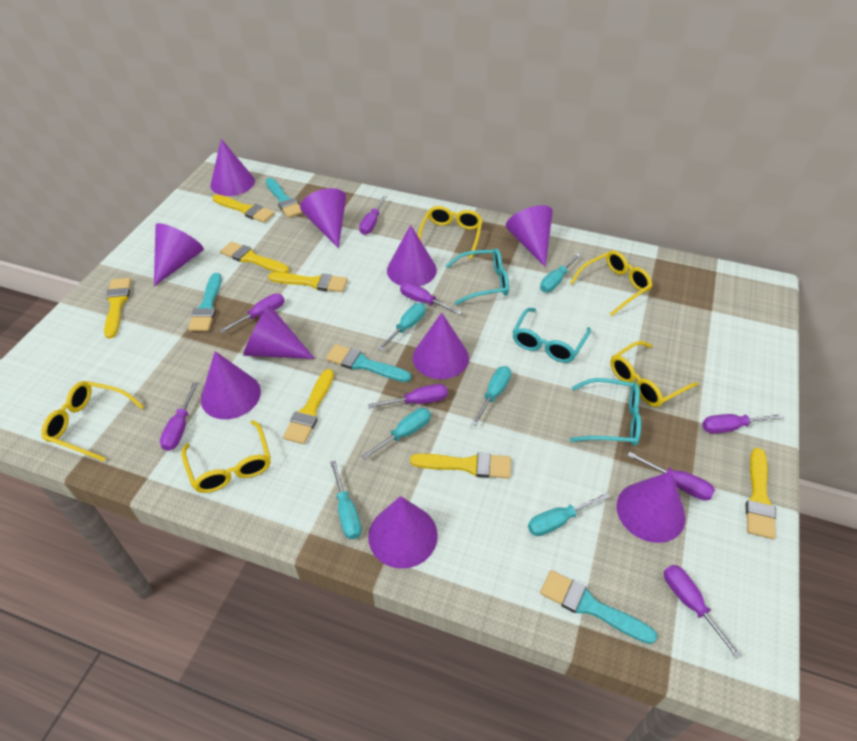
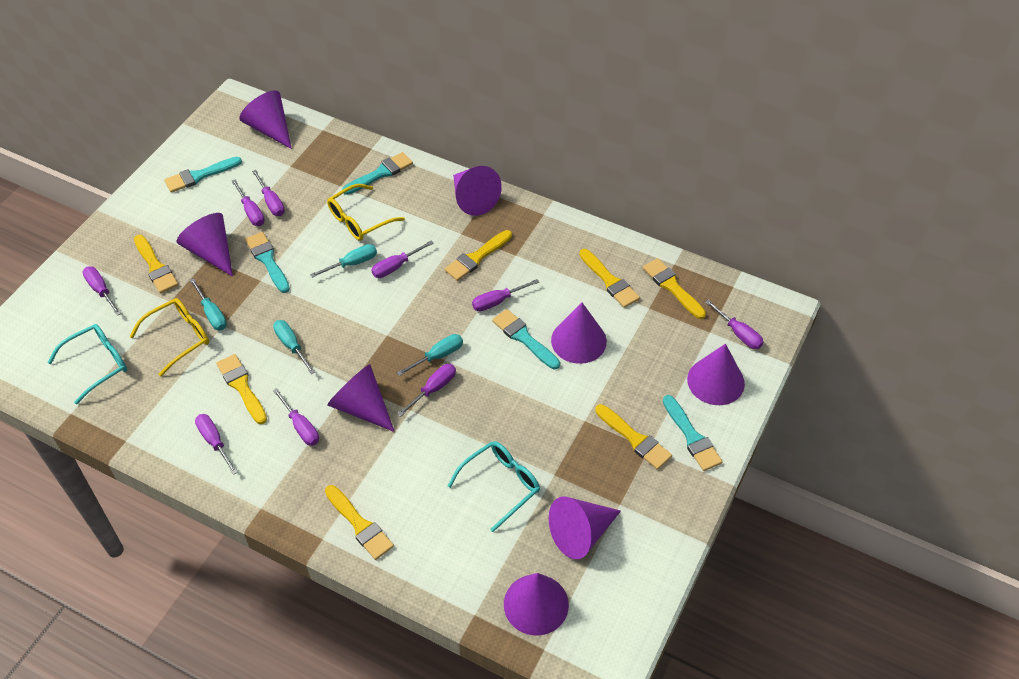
purple cone: [154,223,204,286] [201,351,261,419] [210,139,255,196] [243,305,315,359] [300,188,346,248] [368,496,438,569] [387,225,437,286] [413,313,469,379] [506,205,553,267] [616,471,686,543] = 10 -> [177,213,233,277] [239,90,292,149] [327,364,395,432] [453,166,502,216] [504,573,569,636] [549,496,621,559] [551,303,607,364] [687,344,745,405] = 8
purple screwdriver: [160,382,198,451] [220,293,284,333] [359,195,387,235] [368,384,448,408] [400,282,462,315] [627,452,715,500] [664,565,742,659] [702,414,784,434] = 8 -> [83,266,121,316] [195,414,238,475] [232,179,265,226] [252,170,285,216] [273,388,319,446] [371,240,434,278] [397,364,456,416] [472,279,539,311] [705,300,763,349] = 9
turquoise brush: [188,273,222,331] [265,178,303,218] [326,344,411,382] [540,570,658,644] = 4 -> [164,157,242,193] [245,232,290,293] [342,152,413,195] [492,309,560,369] [663,395,723,471] = 5
turquoise glasses: [446,248,509,305] [513,308,591,363] [570,378,641,446] = 3 -> [47,324,127,405] [448,441,540,532] = 2
turquoise screwdriver: [330,460,361,539] [362,408,431,459] [378,303,426,351] [471,366,511,426] [528,492,610,536] [540,253,581,292] = 6 -> [190,278,227,331] [273,320,315,374] [310,244,377,278] [397,334,463,376] = 4
yellow glasses: [41,381,144,461] [182,420,271,493] [418,206,483,259] [570,250,653,316] [610,341,698,407] = 5 -> [129,298,209,376] [327,184,405,240] = 2

